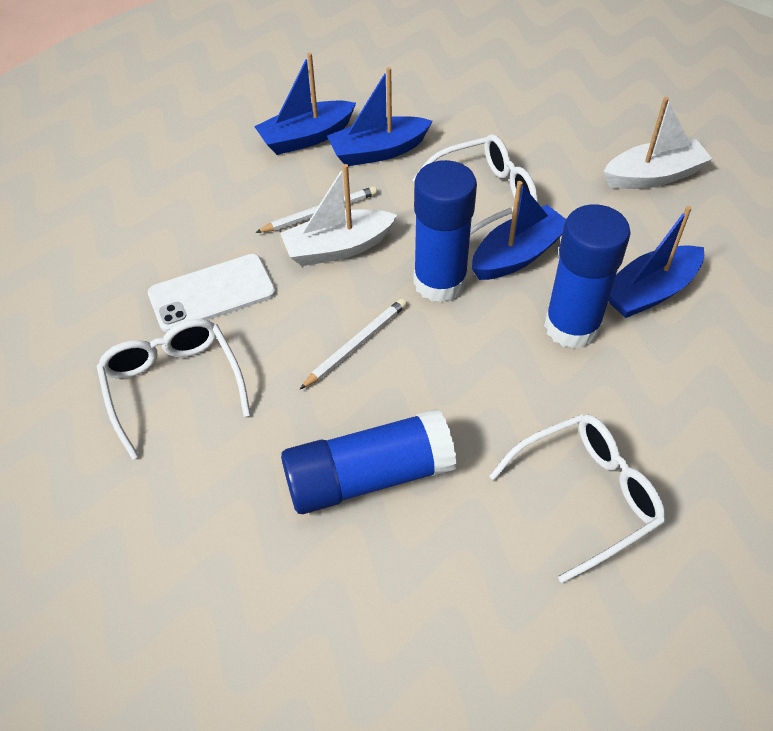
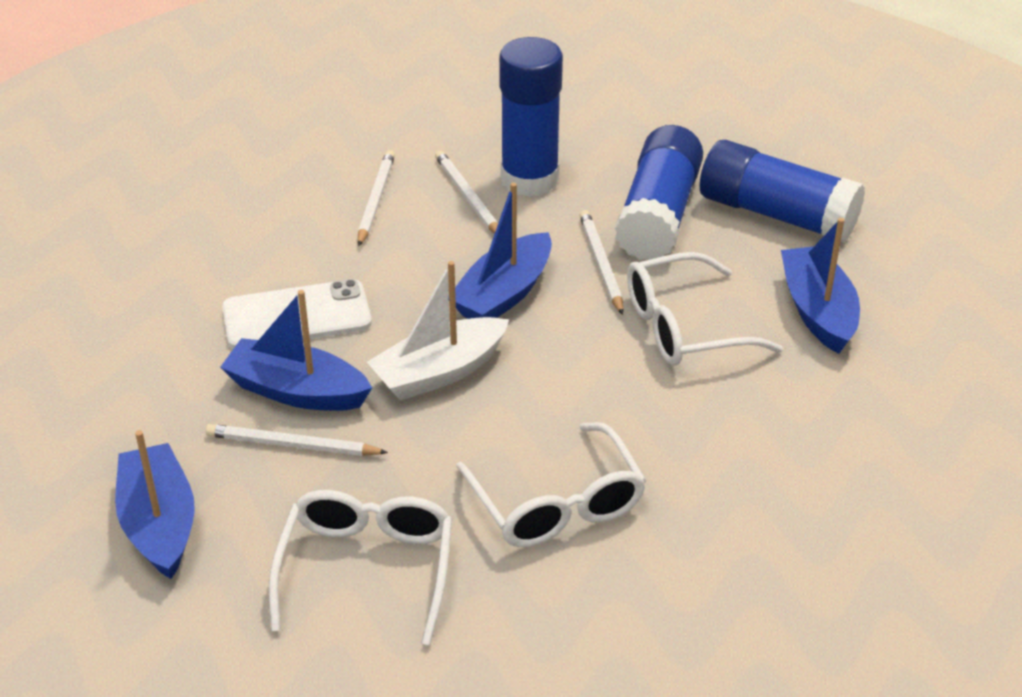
white boat: [280,164,397,266] [604,97,712,189] = 2 -> [367,261,509,400] = 1
white pencil: [255,186,377,233] [300,298,407,389] = 2 -> [206,424,388,456] [358,150,395,246] [435,150,498,234] [579,210,623,315] = 4

